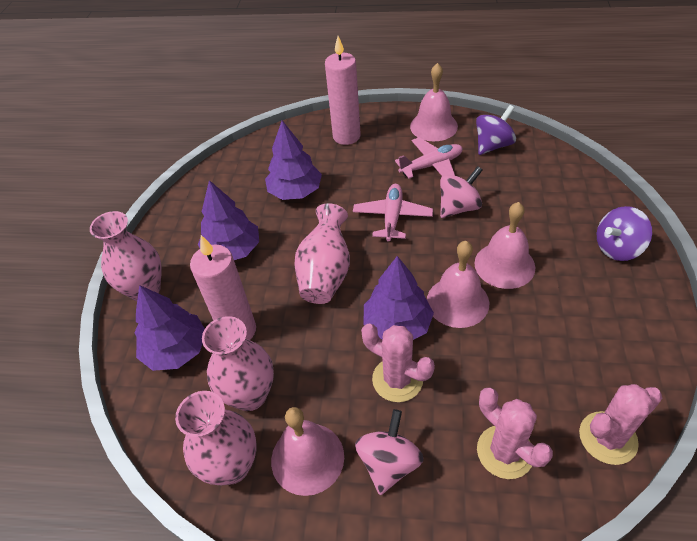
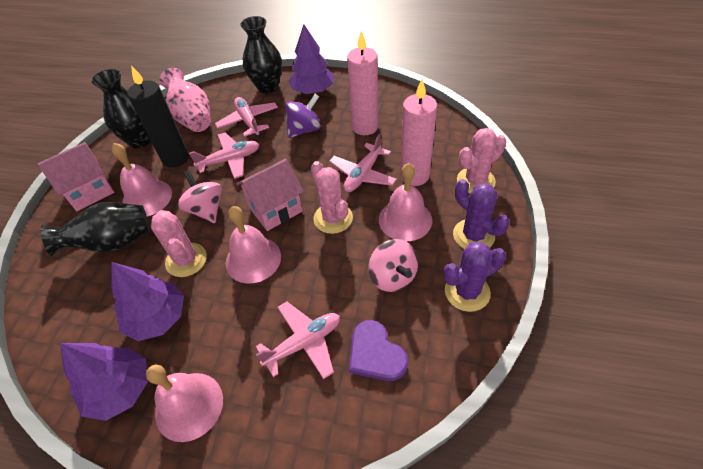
black candle: none = 0 -> [128,65,189,168] = 1
black vase: none = 0 -> [41,202,150,256] [92,69,151,148] [240,16,282,94] = 3
pink house: none = 0 -> [38,142,114,211] [236,159,304,231] = 2
pink plane: [353,184,433,242] [395,137,463,179] = 2 -> [189,132,259,179] [215,97,278,137] [256,302,340,379] [329,134,397,192] = 4
pink vase: [90,211,162,301] [175,391,256,485] [202,316,274,411] [294,203,350,304] = 4 -> [159,68,211,132] = 1
purple cactus: none = 0 -> [443,242,506,312] [453,179,509,249] = 2
purple heart: none = 0 -> [349,320,408,381] = 1
purple spinning top: [476,105,516,155] [597,206,652,261] = 2 -> [285,94,321,138] = 1
purple tree: [134,285,205,371] [198,180,259,260] [265,120,322,200] [364,256,434,340] = 4 -> [60,343,148,421] [111,262,184,341] [288,24,334,94] = 3

